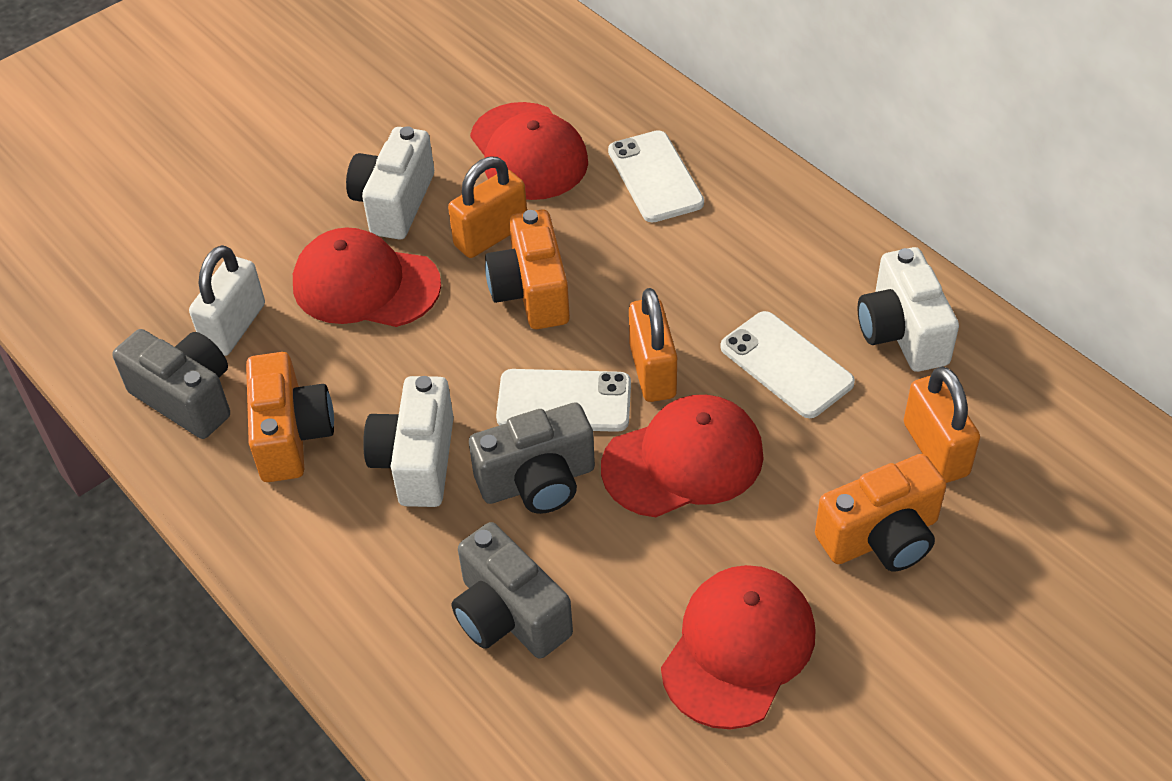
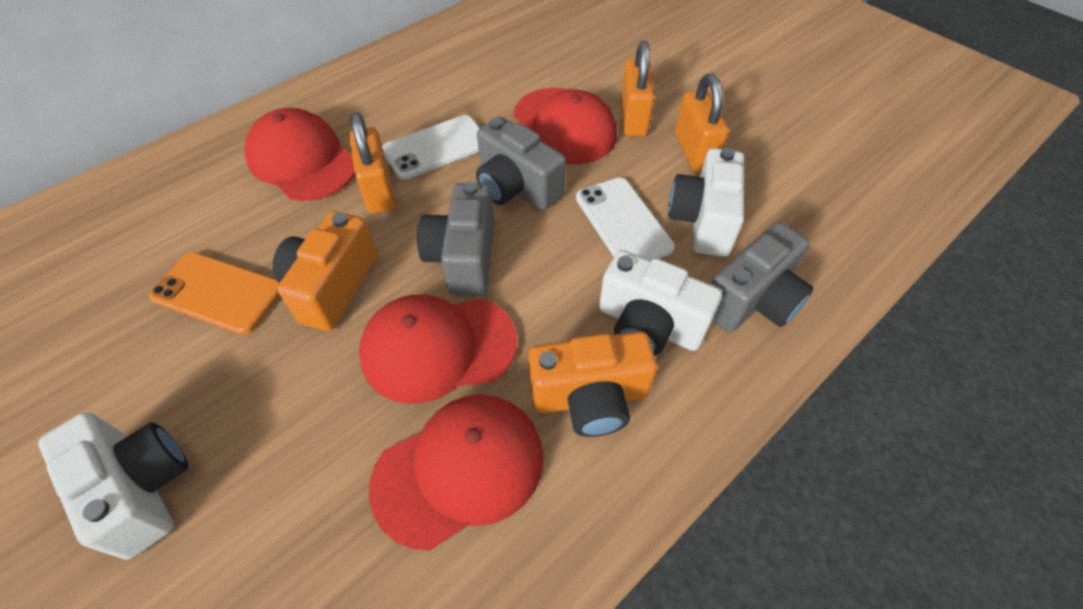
orange camera: [246,352,334,482] [485,209,570,329] [815,454,946,572] = 3 -> [273,211,377,331] [528,331,657,437] = 2
orange phone: none = 0 -> [149,252,280,334] = 1
white padlock: [189,245,265,356] = 1 -> none = 0
white phone: [496,369,631,432] [608,130,704,223] [720,311,855,418] = 3 -> [382,115,480,180] [576,177,675,261] = 2

